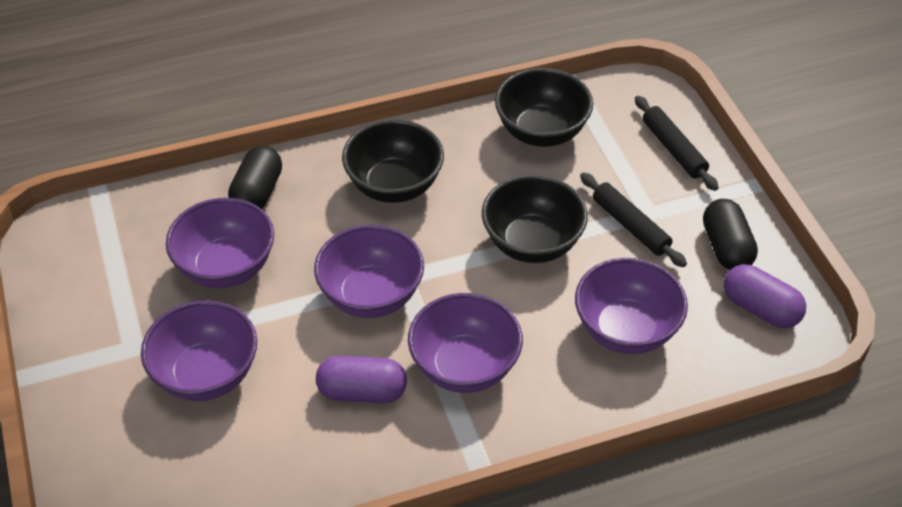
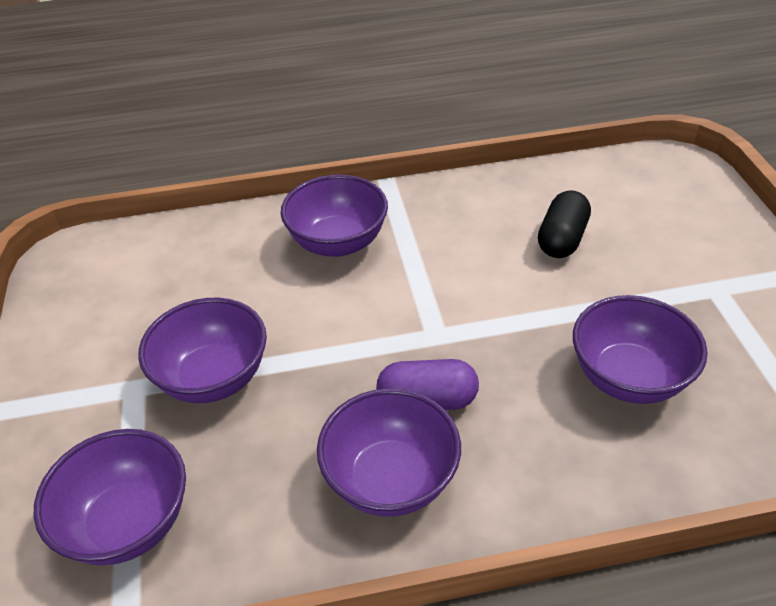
black bowl: [342,119,444,203] [482,175,588,263] [495,68,593,147] = 3 -> none = 0
black capsule: [228,146,282,209] [703,199,758,270] = 2 -> [538,190,591,258] = 1
black rolling pin: [580,172,687,267] [635,96,719,191] = 2 -> none = 0
purple capsule: [316,356,407,403] [724,264,806,328] = 2 -> [376,359,479,410] = 1

